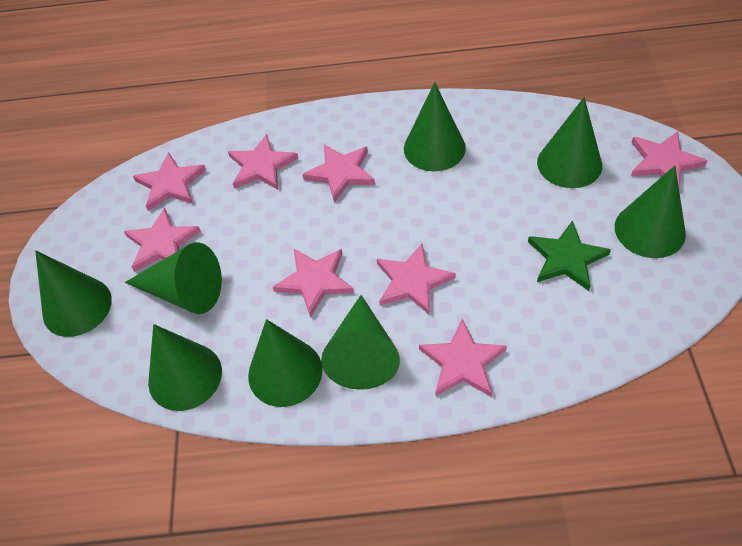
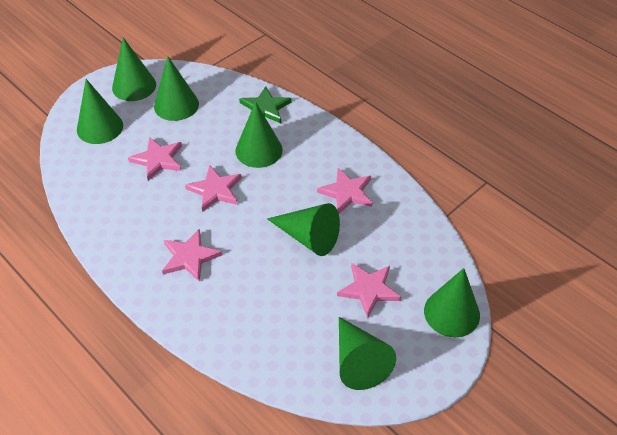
green cone: [35,250,112,337] [125,242,222,314] [148,324,222,411] [248,319,323,407] [321,295,400,390] [404,82,466,172] [537,97,602,188] [615,166,686,258] = 8 -> [77,79,123,144] [112,37,156,101] [154,57,199,121] [235,102,283,168] [267,203,340,256] [339,317,396,390] [424,268,480,337] = 7
pink star: [124,208,201,272] [133,152,206,211] [228,134,299,190] [273,248,354,317] [302,144,375,203] [377,244,456,315] [419,319,507,397] [631,131,707,187] = 8 -> [128,137,182,181] [162,229,222,282] [185,165,242,212] [317,168,373,214] [337,263,401,318] = 5

